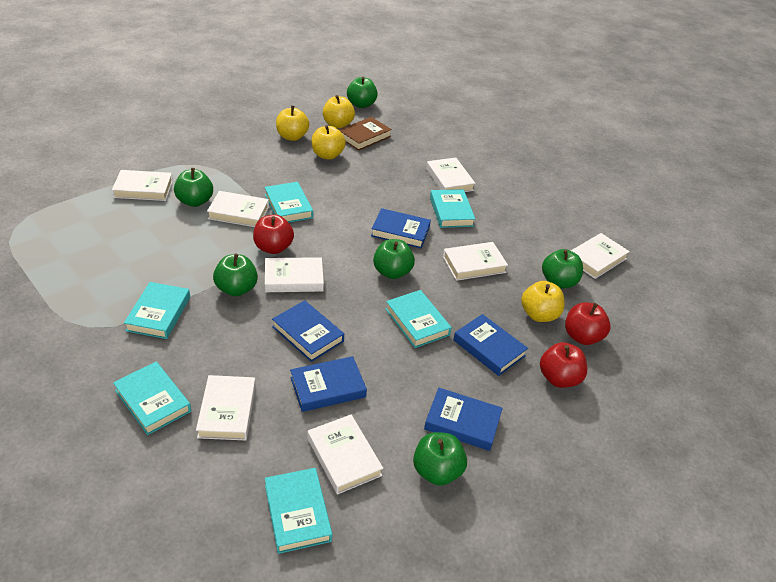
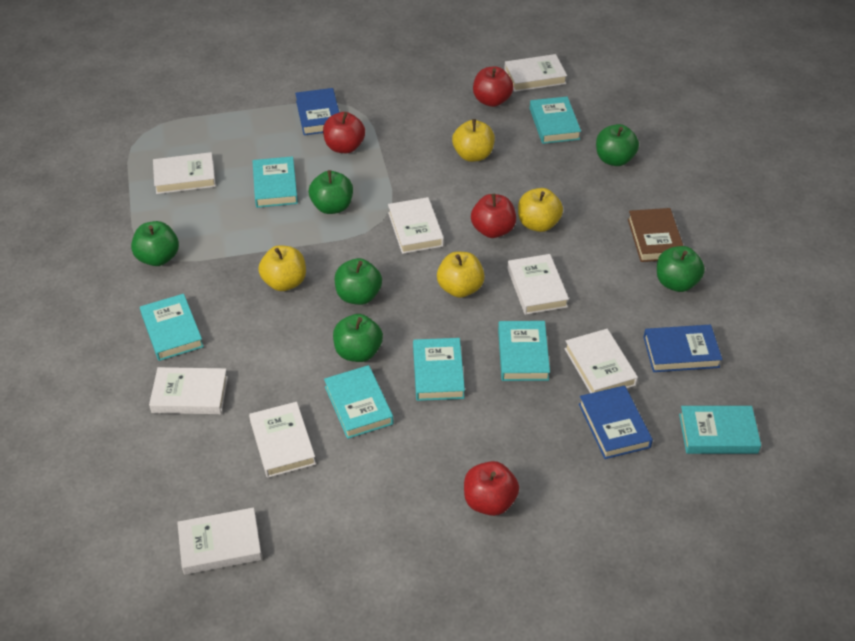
blue book: [272,300,344,362] [290,356,367,412] [371,208,431,248] [424,388,503,451] [453,314,528,376] = 5 -> [295,88,339,135] [579,385,653,459] [643,325,722,372] = 3
red apple: [253,215,294,254] [540,342,587,388] [565,302,610,345] = 3 -> [323,112,365,153] [464,461,519,516] [471,194,516,238] [473,66,514,107] = 4
turquoise book: [113,362,191,435] [124,282,190,339] [264,182,313,223] [265,468,332,554] [385,290,452,348] [430,189,475,228] = 6 -> [140,294,204,361] [253,156,298,208] [324,365,393,439] [413,338,465,401] [498,321,550,381] [530,96,581,144] [679,406,761,454] = 7

